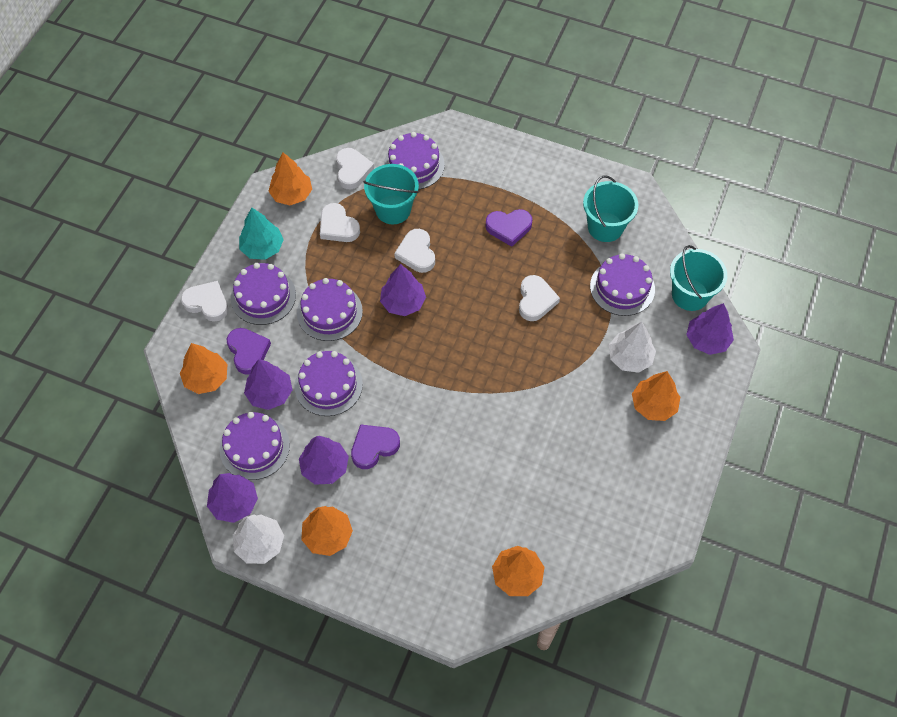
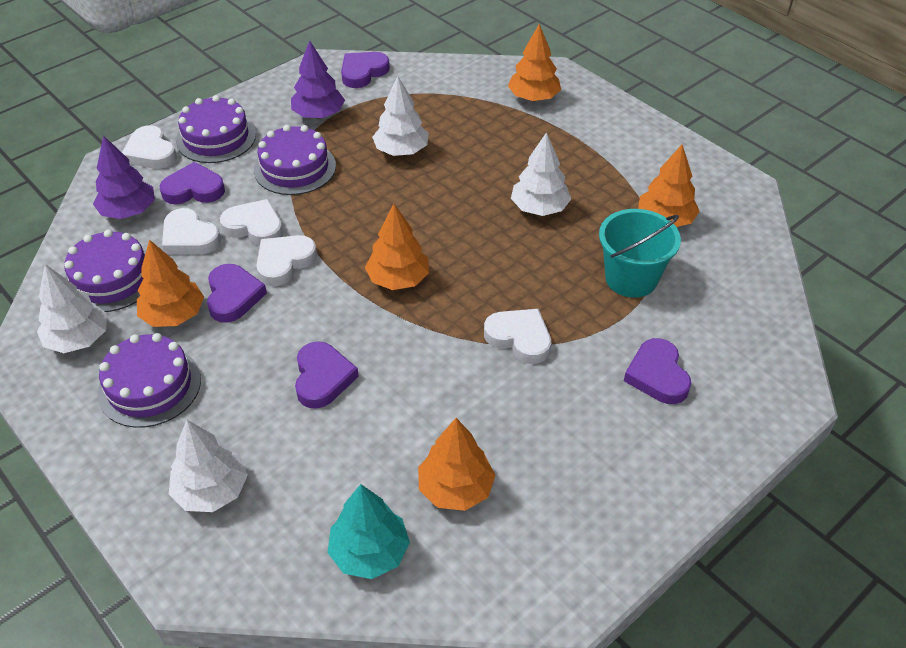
purple cake: [219,412,290,480] [231,263,296,325] [295,351,363,416] [297,278,363,341] [384,132,445,190] [590,253,655,316] = 6 -> [64,230,146,312] [98,333,201,428] [176,95,256,163] [254,125,336,195] = 4
purple heart: [227,328,271,375] [351,424,400,469] [485,209,532,247] = 3 -> [159,162,225,204] [207,264,267,323] [295,341,359,409] [341,52,390,88] [624,338,691,404] = 5
purple tree: [207,473,258,523] [244,359,292,410] [299,436,349,485] [380,264,426,316] [686,303,734,355] = 5 -> [93,135,155,219] [291,40,345,118] = 2
turquoise bucket: [364,164,419,224] [583,175,638,242] [670,245,727,311] = 3 -> [599,209,681,298] = 1
white tree: [233,514,284,564] [609,321,656,373] = 2 -> [37,264,107,353] [169,420,248,512] [372,76,429,156] [511,132,571,216] = 4

